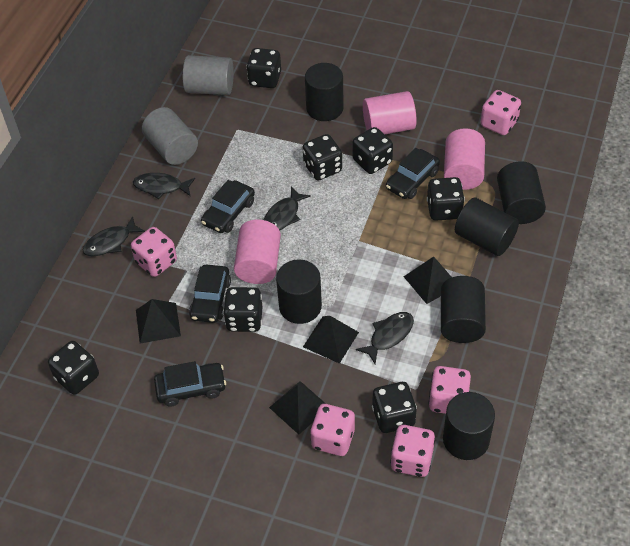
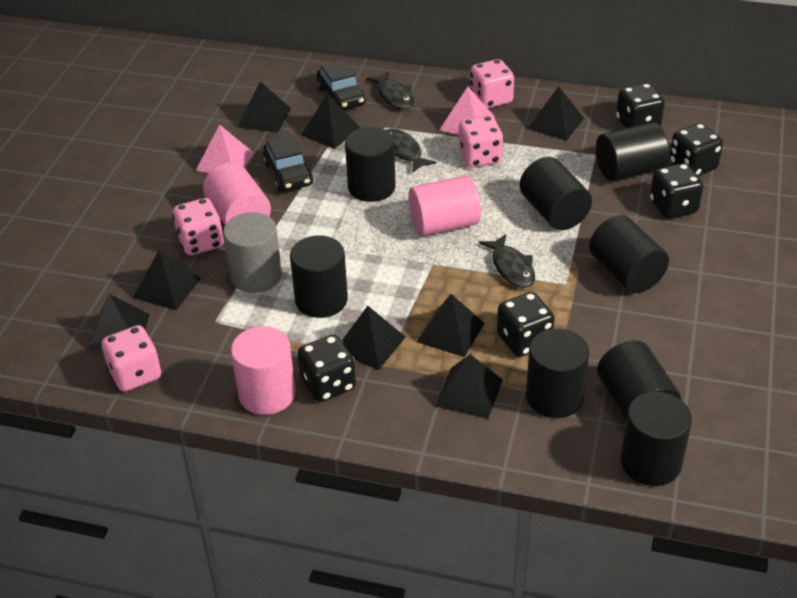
black car: [154,361,226,407] [189,265,231,323] [201,180,255,233] [386,148,440,199] = 4 -> [263,135,313,192] [317,60,366,110] = 2
black cylinder: [276,259,322,324] [305,63,344,121] [441,276,486,343] [443,392,495,460] [455,197,519,256] [497,161,546,224] = 6 -> [290,235,348,318] [345,127,396,202] [520,157,592,230] [526,328,590,418] [589,215,669,293] [596,122,669,181] [597,340,681,420] [621,392,692,486] = 8
black dice: [48,341,99,395] [223,287,262,332] [246,48,281,88] [303,134,342,180] [352,127,393,174] [372,382,417,433] [427,177,465,221] = 7 -> [298,335,356,402] [497,292,555,357] [616,83,665,128] [650,163,703,219] [669,123,723,176] = 5
black fish: [83,216,145,257] [133,173,195,199] [264,187,311,231] [356,312,414,364] = 4 -> [366,71,414,109] [386,129,436,173] [479,234,535,288] = 3
black pyramid: [136,299,181,344] [269,381,326,435] [303,316,359,364] [403,256,452,304] = 4 -> [88,294,150,351] [133,250,201,310] [238,81,291,133] [301,94,360,149] [342,306,405,370] [417,294,485,357] [435,354,503,419] [527,86,584,141] = 8
grey cylinder: [142,107,198,165] [183,55,234,95] = 2 -> [223,212,282,293] = 1
pink dice: [131,227,177,277] [310,404,355,456] [390,425,435,477] [429,366,471,414] [481,90,521,135] = 5 -> [101,325,161,392] [172,198,224,255] [459,116,504,168] [470,59,514,108] = 4
pink pyramid: none = 0 -> [196,124,254,173] [440,87,495,135] = 2

